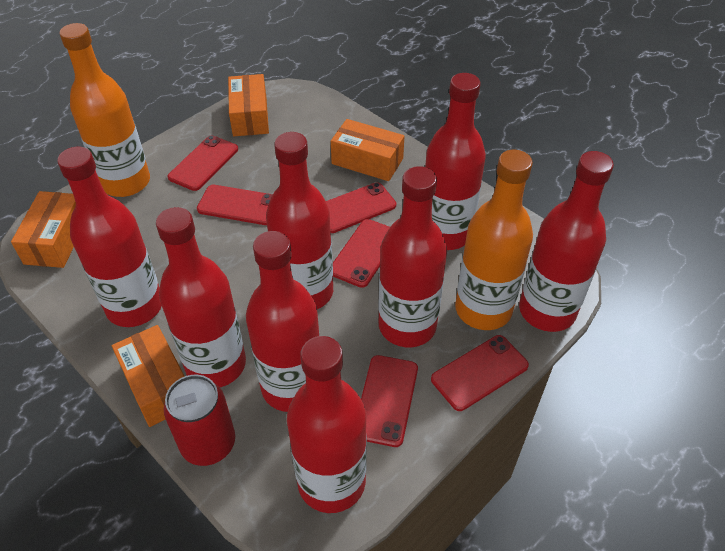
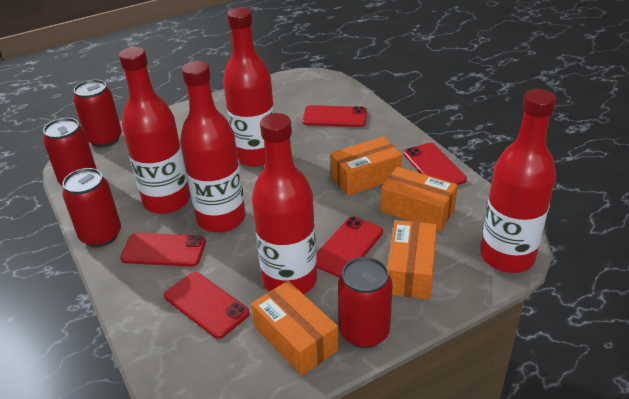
orange bottle: [59,23,150,197] [455,150,533,330] = 2 -> none = 0
red bottle: [57,147,162,327] [156,207,246,387] [246,231,320,412] [266,132,333,309] [287,336,367,513] [378,166,447,347] [425,73,486,250] [519,151,614,332] = 8 -> [119,47,190,214] [180,61,246,233] [223,8,275,167] [252,113,317,294] [480,89,556,273] = 5
red can: [164,375,235,466] = 1 -> [43,118,97,186] [62,168,121,247] [73,79,122,148] [338,257,393,348] = 4
red phone: [167,135,238,191] [197,185,273,225] [326,182,396,233] [333,219,390,288] [361,355,418,447] [431,335,529,411] = 6 -> [120,233,206,267] [164,272,250,339] [302,105,367,127] [316,216,383,277] [403,143,467,185] = 5

